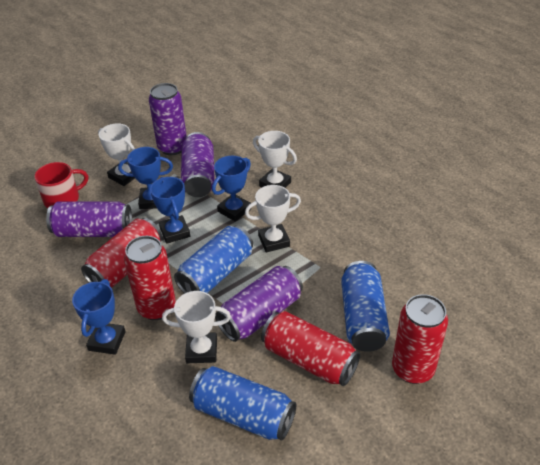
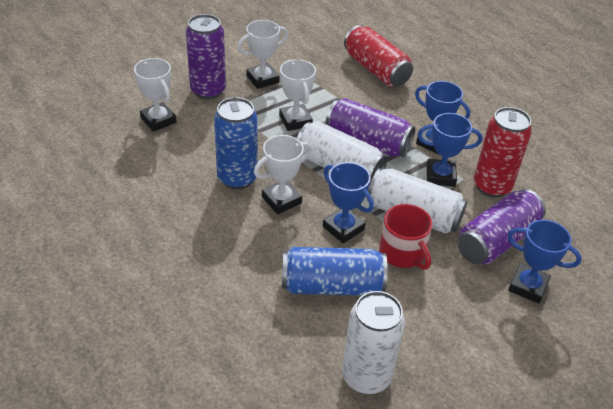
blue can: [174,225,253,294] [189,366,296,441] [341,261,390,352] = 3 -> [214,97,258,189] [282,247,388,295] = 2
purple can: [46,201,132,237] [149,83,187,155] [181,132,215,197] [215,266,303,342] = 4 -> [186,14,226,99] [326,98,415,157] [457,189,546,264] = 3
red can: [81,218,162,287] [124,236,176,320] [261,311,360,386] [392,294,448,384] = 4 -> [344,25,413,87] [474,107,532,197] = 2
white can: none = 0 -> [297,121,387,186] [342,291,405,394] [367,168,467,234] = 3

